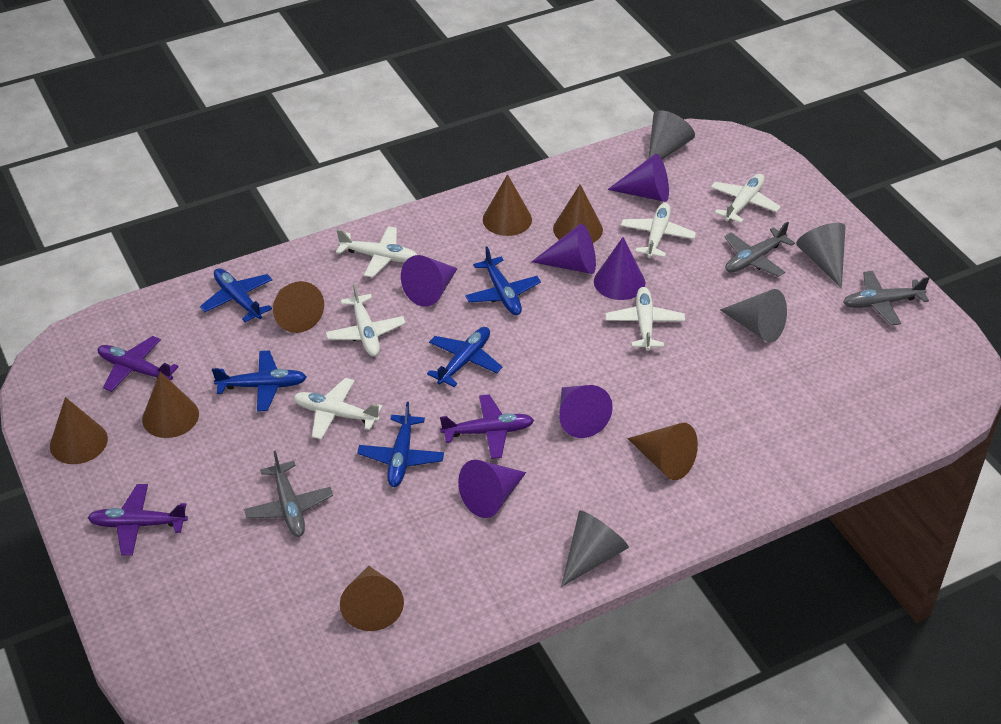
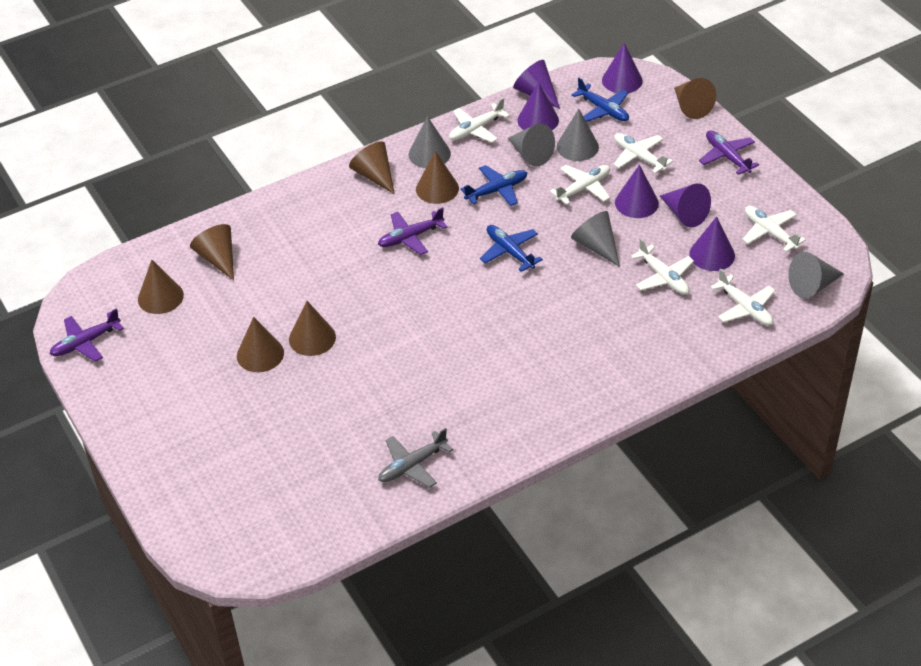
blue plane: [200,268,272,322] [212,350,307,412] [357,402,444,487] [427,327,502,387] [465,246,541,315] = 5 -> [461,165,527,206] [480,225,543,272] [572,78,629,122] = 3
grey cone: [561,510,629,587] [648,110,695,159] [720,289,787,343] [796,223,846,288] = 4 -> [409,116,451,168] [508,124,555,166] [557,109,599,161] [571,211,620,267] [788,252,844,299] = 5
grey plane: [244,451,333,537] [724,222,795,277] [843,271,930,325] = 3 -> [378,428,453,488] = 1

